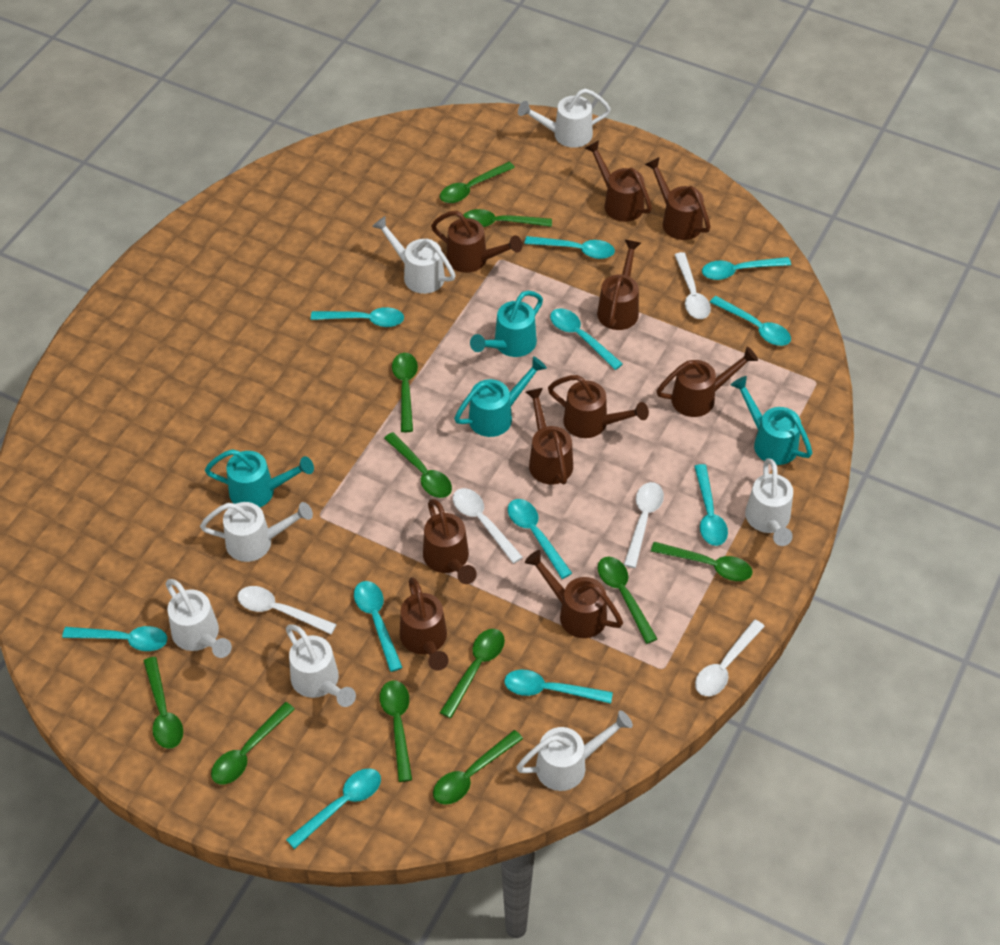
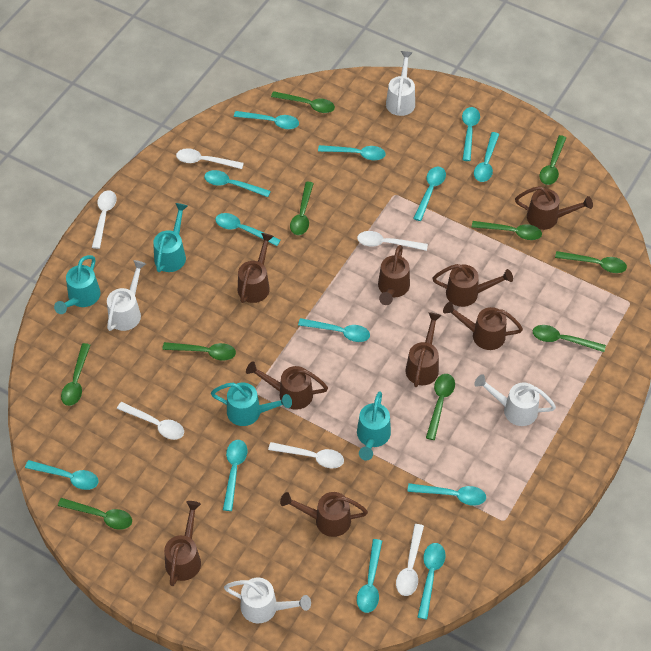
brown watering can: [400,577,449,671] [423,499,477,584] [431,211,522,273] [525,550,623,638] [526,388,573,485] [548,375,649,438] [585,140,652,222] [597,240,641,330] [645,157,711,240] [657,347,758,417] = 10 -> [164,501,201,586] [238,233,274,303] [246,361,328,410] [280,492,368,537] [378,245,410,305] [405,312,442,387] [432,264,513,307] [443,302,523,350] [515,186,593,230] = 9
green spoon: [144,657,183,749] [211,702,295,785] [380,680,412,782] [384,432,452,498] [392,353,418,432] [433,730,523,805] [440,162,515,203] [440,629,505,718] [464,209,552,227] [598,557,657,644] [651,542,752,581] = 11 -> [58,498,132,530] [61,343,90,406] [163,342,236,361] [271,91,335,113] [290,182,314,235] [426,374,455,440] [472,221,542,240] [533,325,606,352] [539,135,566,185] [555,251,627,273] = 10
turquoise spoon: [62,626,167,651] [286,768,381,849] [311,307,404,327] [354,581,403,672] [504,670,613,704] [508,499,572,579] [525,236,615,259] [550,308,623,370] [694,464,728,546] [702,257,791,280] [710,296,791,346] = 11 -> [25,460,99,490] [204,170,271,197] [215,213,281,246] [223,440,247,511] [234,111,299,129] [298,318,370,342] [318,145,386,160] [357,539,382,613] [407,483,486,506] [413,167,446,221] [418,543,446,620] [462,107,480,161] [474,132,499,182] = 13
white spoon: [238,586,337,634] [453,488,523,564] [624,482,664,568] [674,252,711,319] [695,620,765,696] = 5 -> [92,190,117,249] [117,402,184,440] [176,148,244,169] [268,442,344,468] [357,231,428,251] [396,524,424,596] = 6
white watering can: [166,579,232,658] [200,502,313,562] [286,624,356,707] [372,216,456,294] [516,710,633,791] [518,89,611,148] [745,458,793,546] = 7 -> [107,260,146,331] [224,577,311,623] [386,51,415,116] [474,374,556,426] = 4

